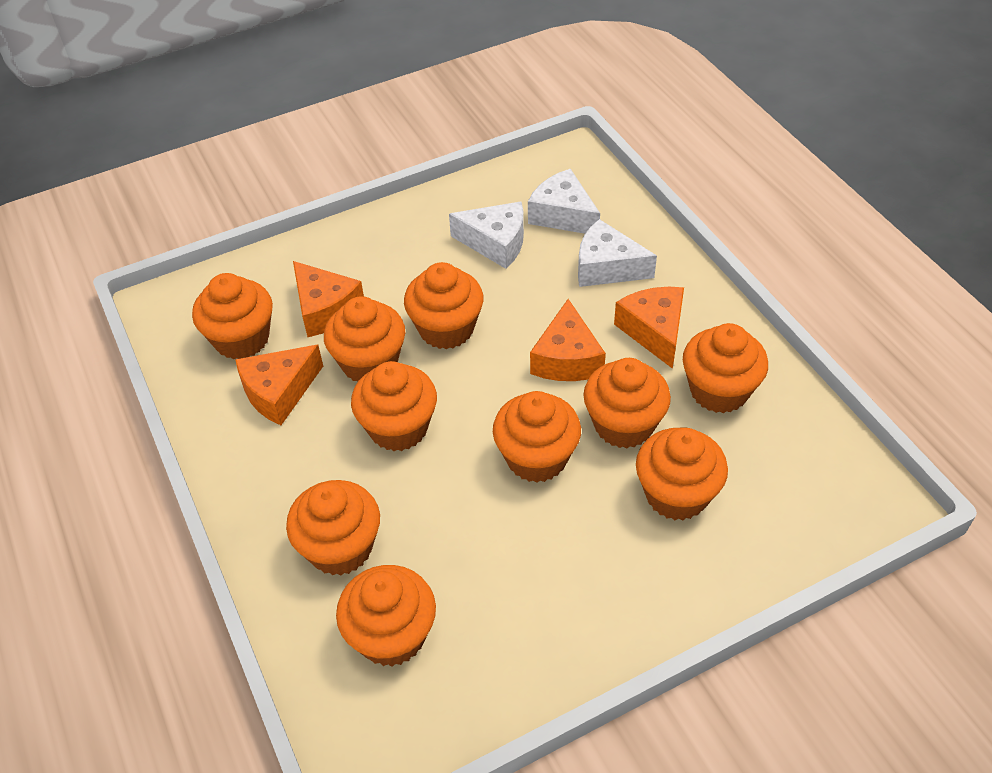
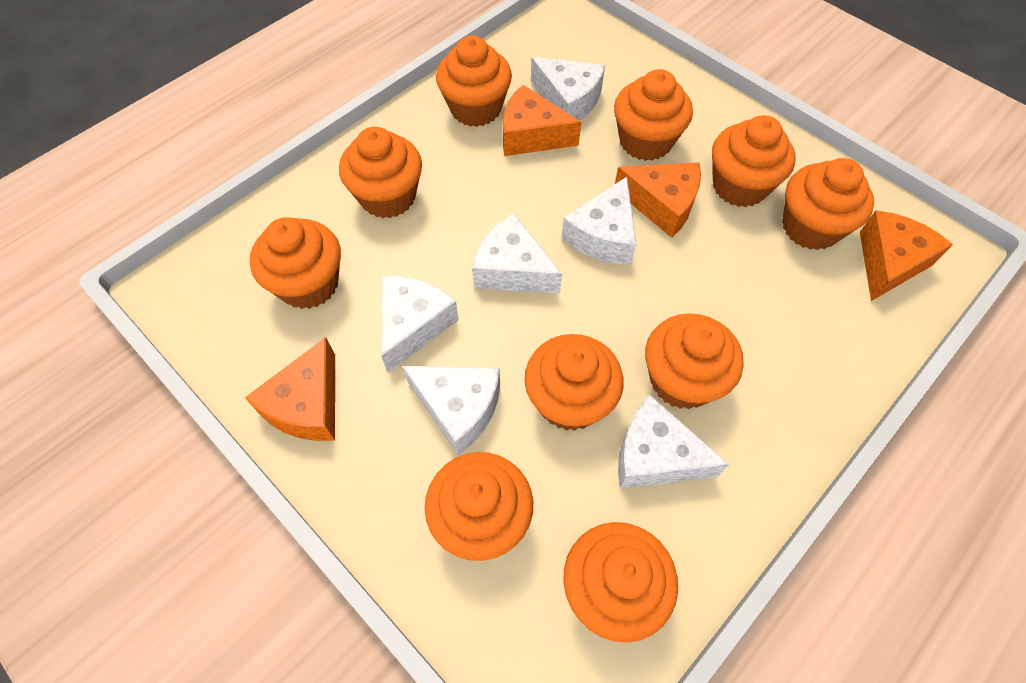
white cheese: [449,202,524,269] [528,169,600,234] [578,219,657,287] = 3 -> [381,276,459,373] [402,366,500,455] [472,213,562,294] [531,57,605,121] [561,177,637,265] [618,395,729,489] = 6

